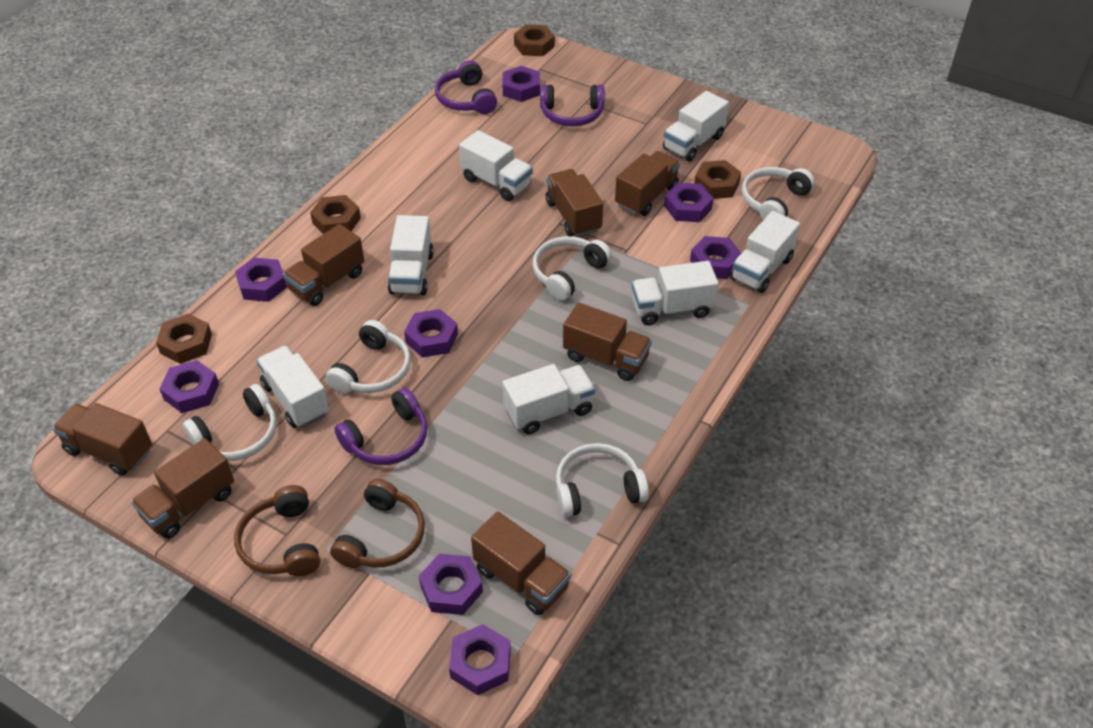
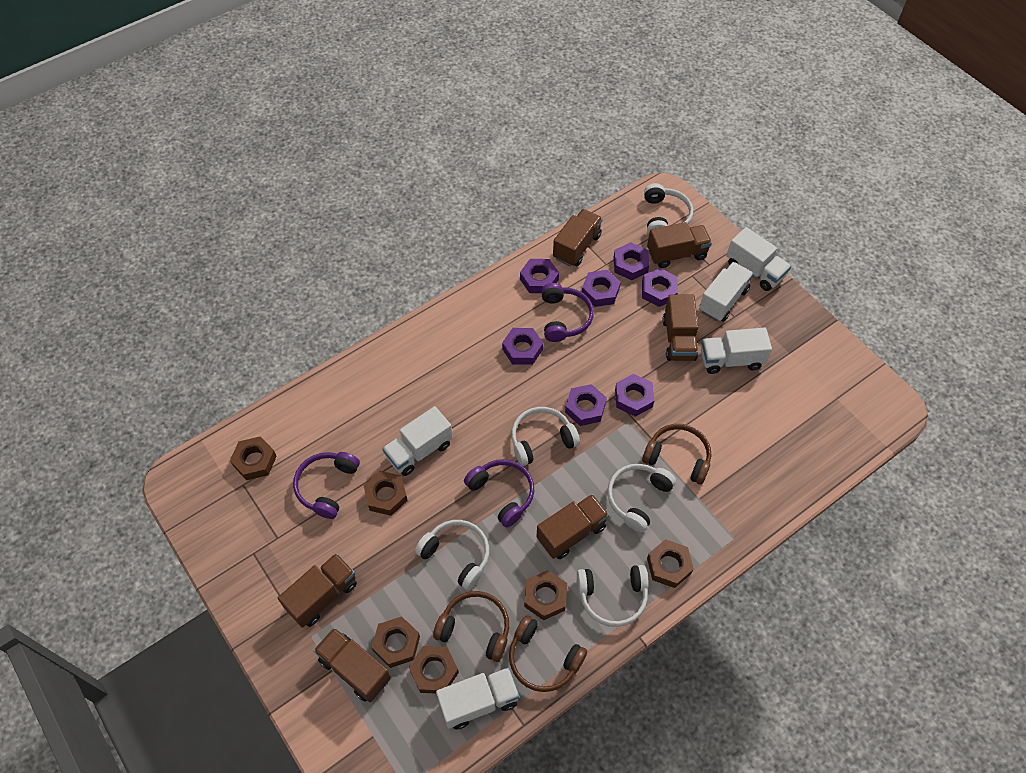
brown headphones: [234,485,320,576] [330,478,425,568] = 2 -> [433,591,509,662] [509,615,587,692] [642,424,711,484] = 3
brown nut: [156,313,212,364] [310,195,361,234] [514,24,555,56] [694,160,741,199] = 4 -> [230,437,277,480] [363,471,408,516] [372,616,420,668] [409,646,459,694] [524,570,567,620] [647,539,694,588] = 6
brown truck: [53,403,152,476] [131,438,234,539] [283,224,364,306] [471,511,571,615] [546,169,603,237] [563,303,652,381] [615,151,680,216] = 7 -> [278,553,357,628] [313,627,391,702] [536,494,609,559] [553,209,603,267] [647,222,712,268] [663,294,698,361] = 6
purple nut: [159,360,219,413] [235,257,287,302] [404,309,458,358] [419,554,483,615] [449,624,511,695] [502,66,540,102] [664,183,713,222] [690,236,741,279] = 8 -> [502,328,543,365] [520,259,559,293] [565,384,607,426] [582,270,621,307] [614,242,649,280] [615,374,654,417] [642,268,678,307] = 7
white truck: [256,346,329,428] [388,215,434,295] [459,130,533,201] [502,364,595,434] [632,261,718,325] [663,91,729,161] [730,211,800,293] = 7 -> [382,406,453,476] [436,667,520,729] [699,262,753,322] [701,327,772,374] [727,227,791,291] = 5

